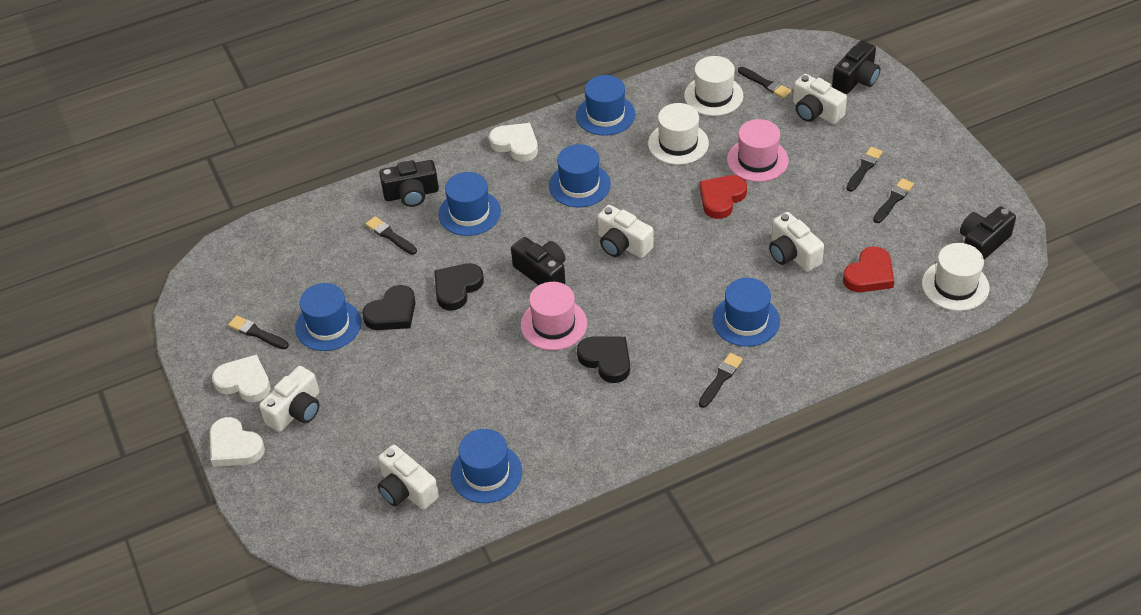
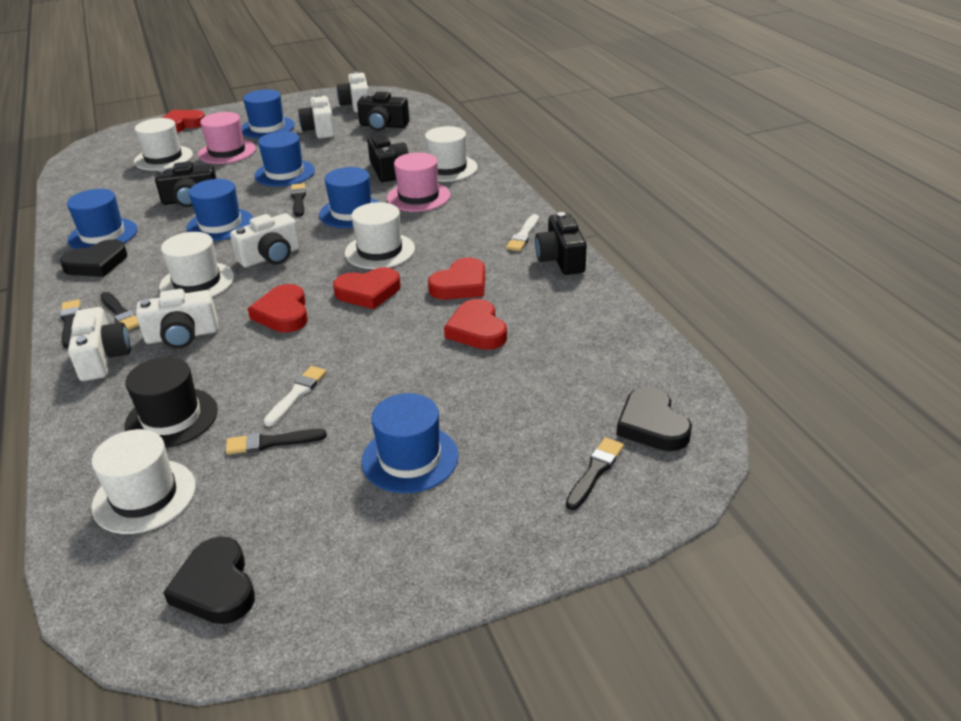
black brush: [228,315,289,349] [365,216,417,255] [699,353,743,408] [738,67,791,98] [846,147,883,192] [873,178,914,223] = 6 -> [60,300,80,348] [100,292,139,330] [226,429,327,454] [291,183,306,217] [566,437,624,510] = 5
black hat: none = 0 -> [124,357,218,448] = 1
red heart: [699,175,747,219] [843,246,894,292] = 2 -> [162,110,205,133] [248,284,308,333] [333,267,401,309] [428,257,485,300] [444,299,507,350] = 5
white brush: none = 0 -> [264,366,327,427] [506,214,539,251] = 2
white hat: [648,103,709,165] [684,56,743,116] [922,243,989,311] = 3 -> [92,429,196,534] [134,118,193,171] [159,232,234,297] [345,202,415,269] [425,126,478,182] = 5
white heart: [209,417,265,467] [212,354,271,402] [489,123,538,162] = 3 -> none = 0

